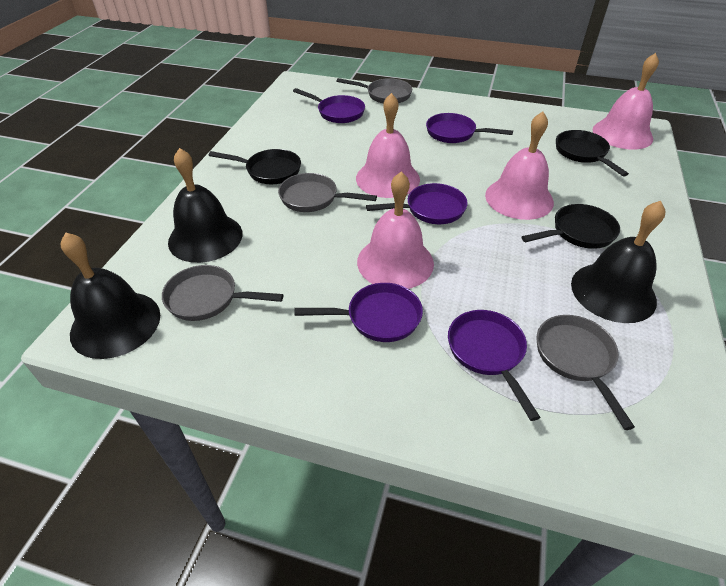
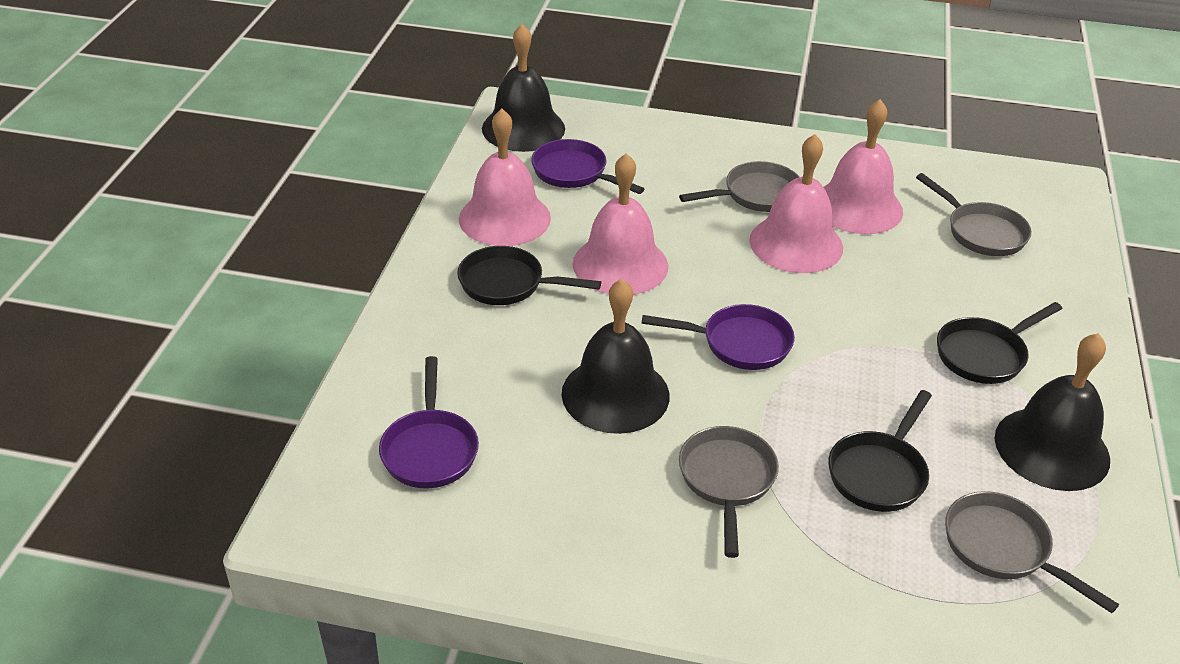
purple pan: [293,88,365,123] [294,283,423,342] [366,183,468,224] [426,113,513,143] [448,310,540,421] = 5 -> [379,356,479,489] [531,139,644,194] [642,304,795,370] = 3

